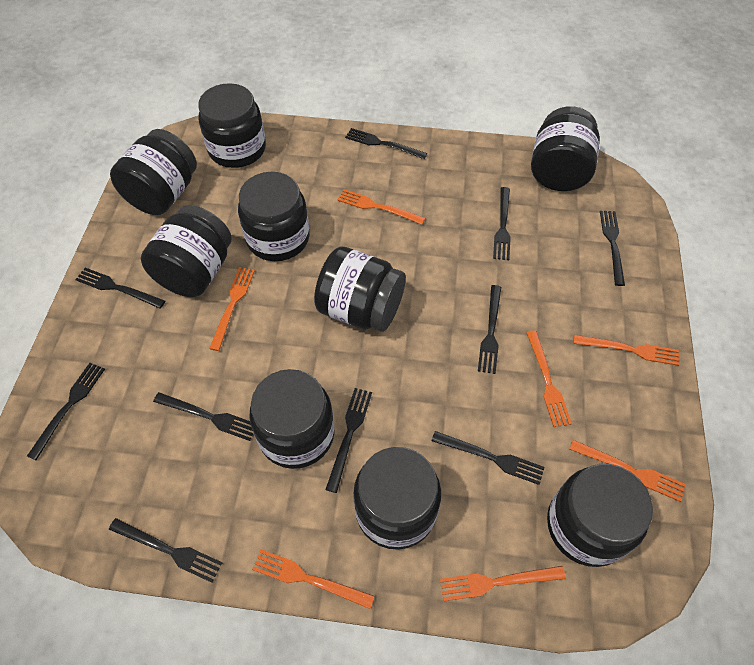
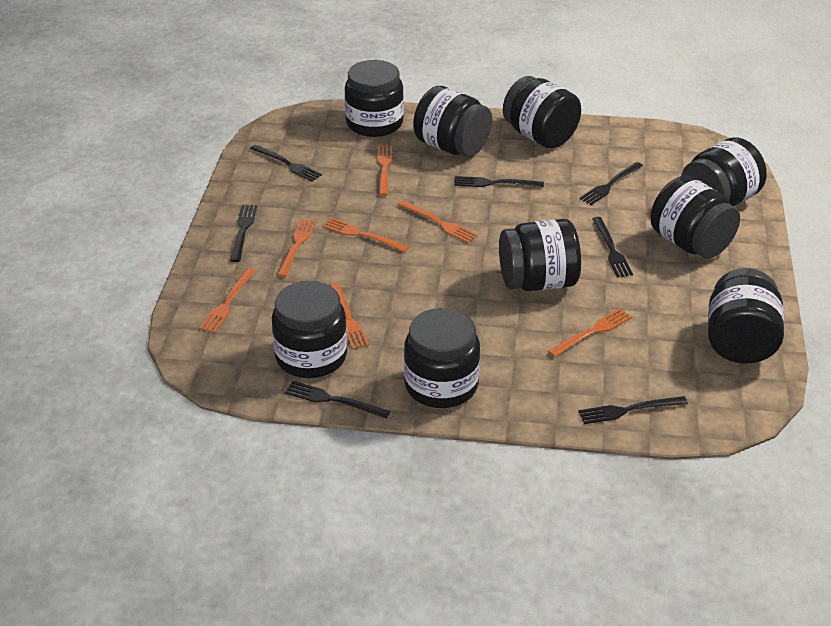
black fork: [27,363,105,460] [75,268,165,309] [109,518,222,583] [153,392,253,441] [325,388,372,493] [345,128,427,159] [431,431,544,485] [478,285,501,374] [493,187,511,260] [600,211,625,286] = 10 -> [230,205,257,262] [250,144,322,182] [285,381,390,419] [454,176,544,188] [578,396,688,424] [579,162,643,205] [592,217,633,277] = 7

